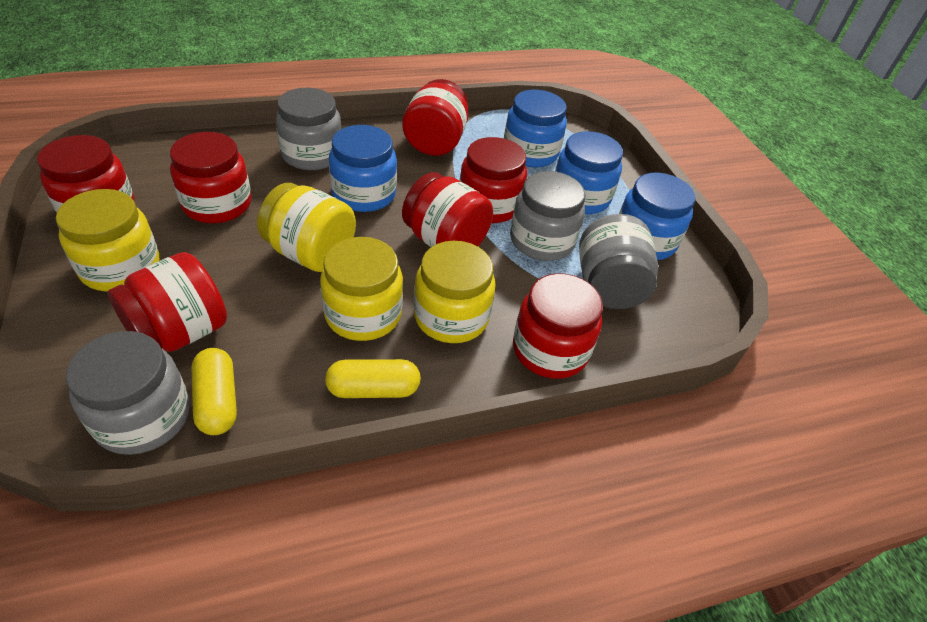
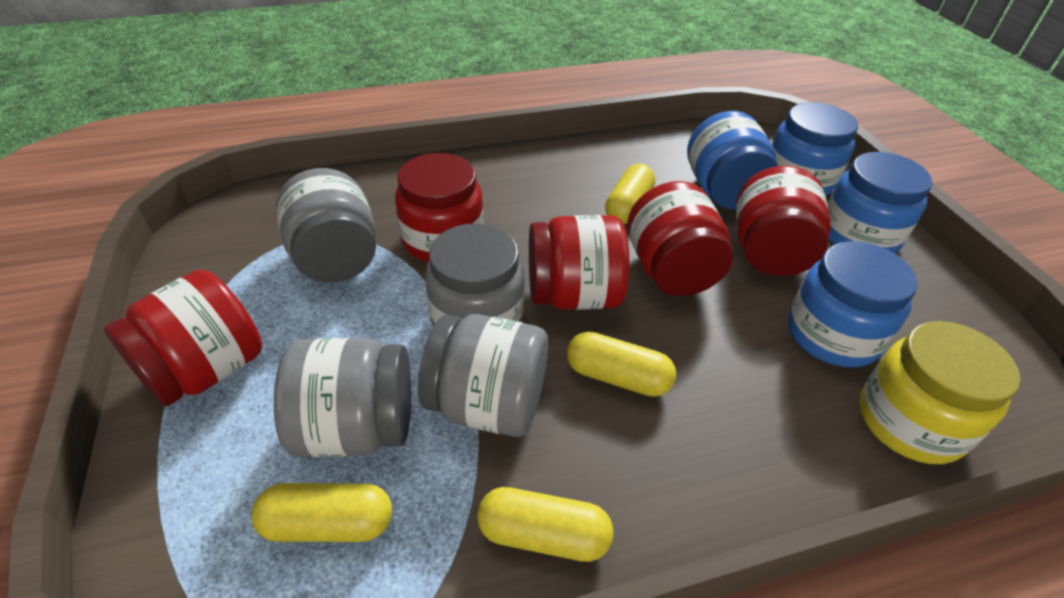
red jar: [37,135,135,213] [107,252,227,352] [170,132,252,223] [402,79,468,156] [402,172,493,247] [460,137,527,223] [513,273,603,379] = 7 -> [104,269,262,406] [395,153,484,262] [529,215,629,310] [627,181,733,296] [736,166,831,276] = 5
yellow capsule: [191,348,237,435] [325,359,421,398] = 2 -> [251,483,392,542] [477,487,613,562] [567,332,676,397] [605,164,656,224] = 4
yellow jar: [56,189,159,292] [257,183,356,272] [320,237,403,341] [414,241,495,343] = 4 -> [859,321,1020,464] = 1

